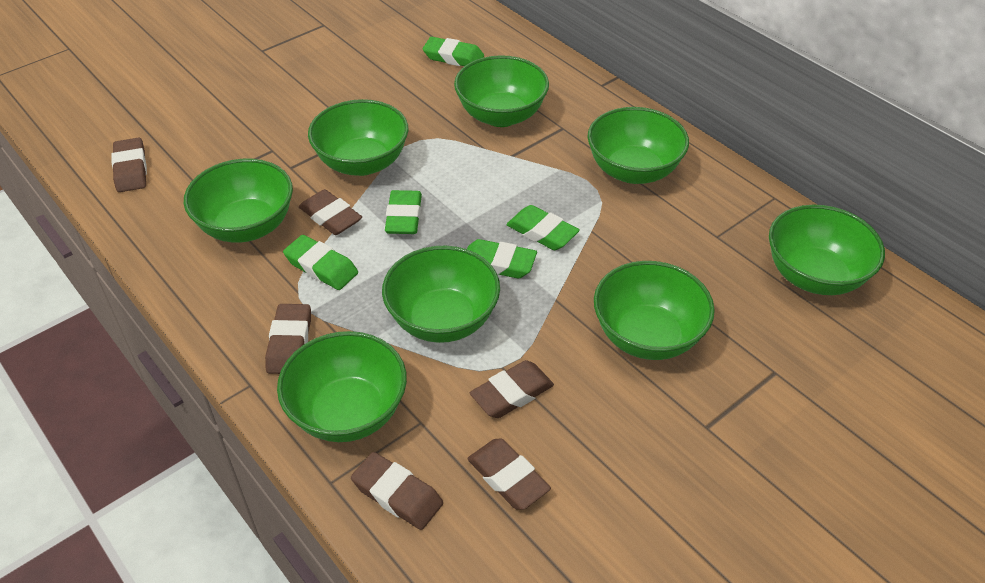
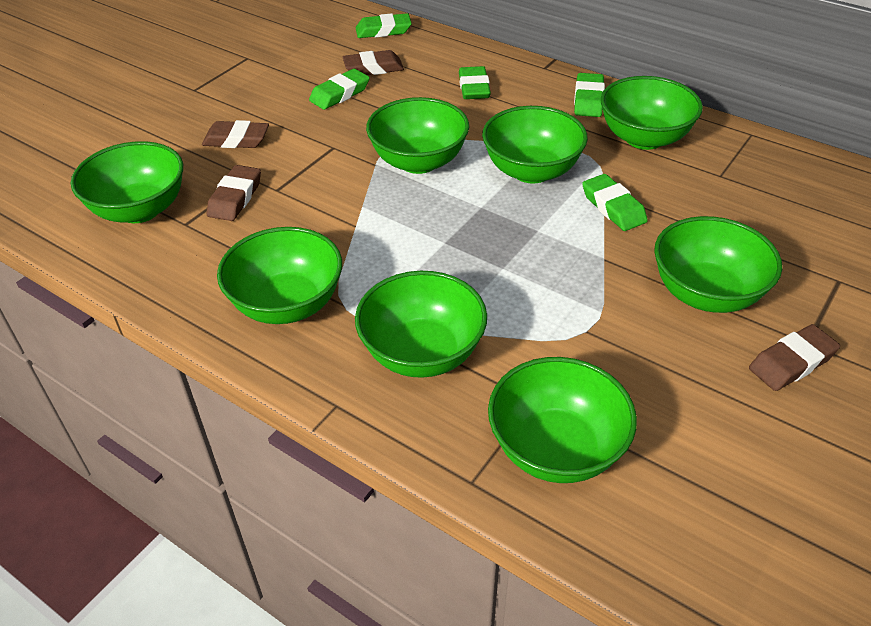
brown eraser: [112,138,147,192] [265,304,311,374] [299,189,362,235] [351,452,443,530] [467,439,551,510] [470,360,554,418] = 6 -> [202,120,269,148] [207,165,261,221] [343,50,404,75] [749,324,840,391] = 4

